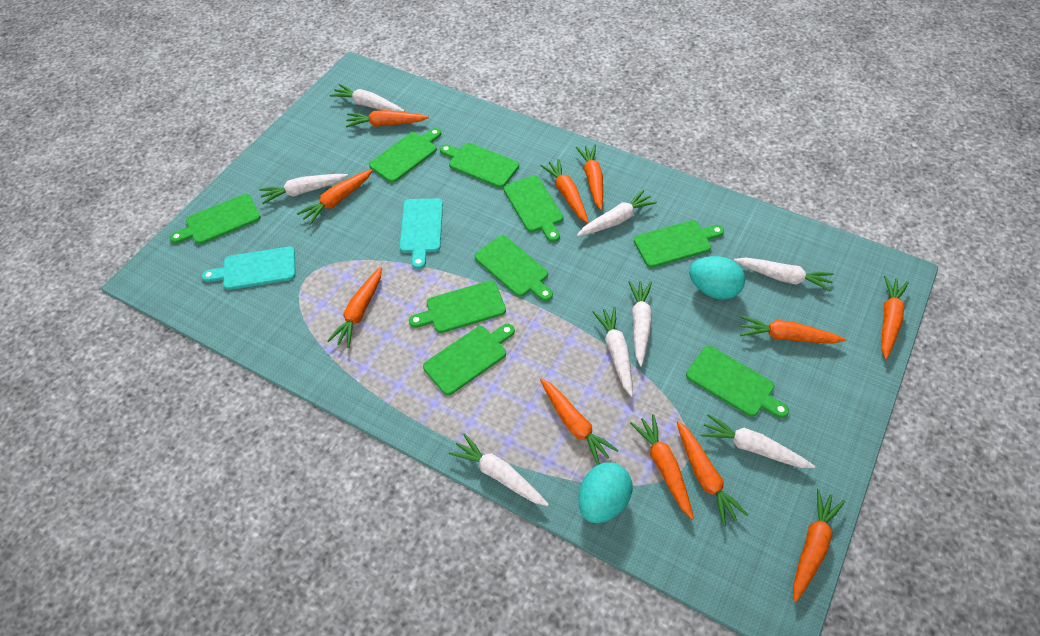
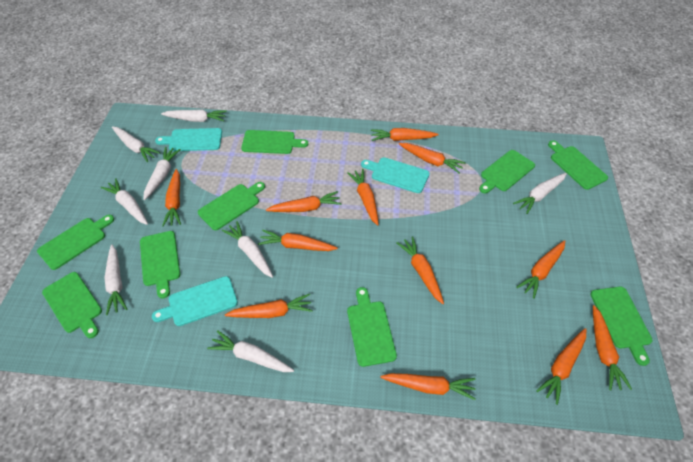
orange carrot: [297,169,373,225] [327,267,382,348] [346,110,429,128] [540,159,588,223] [540,378,619,465] [576,145,603,210] [630,414,694,520] [677,421,748,526] [740,316,846,343] [793,489,845,603] [881,276,909,359] = 11 -> [162,169,181,226] [225,294,313,318] [258,230,338,251] [266,191,342,212] [347,169,379,226] [371,128,439,141] [380,373,476,400] [396,236,444,304] [399,143,466,174] [516,240,565,299] [536,328,586,405] [593,305,632,391] = 12
turquoise cutting board: [202,247,296,290] [400,198,443,269] = 2 -> [152,276,238,326] [155,128,222,151] [361,157,430,193] = 3
turquoise egg: [578,462,633,523] [689,256,745,300] = 2 -> none = 0

